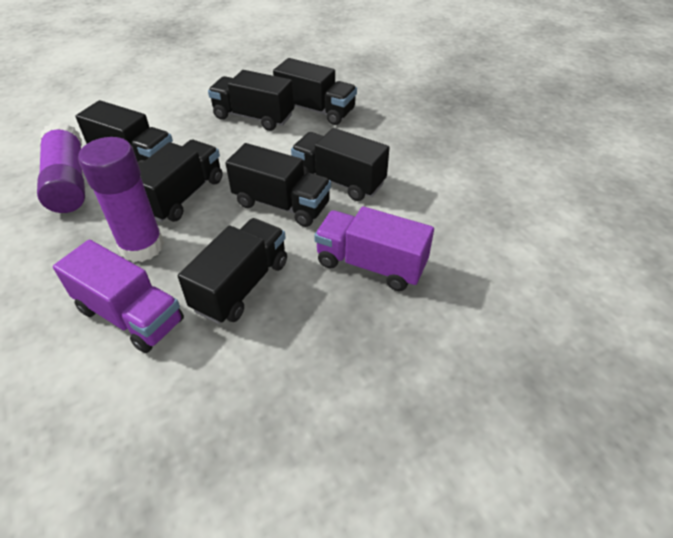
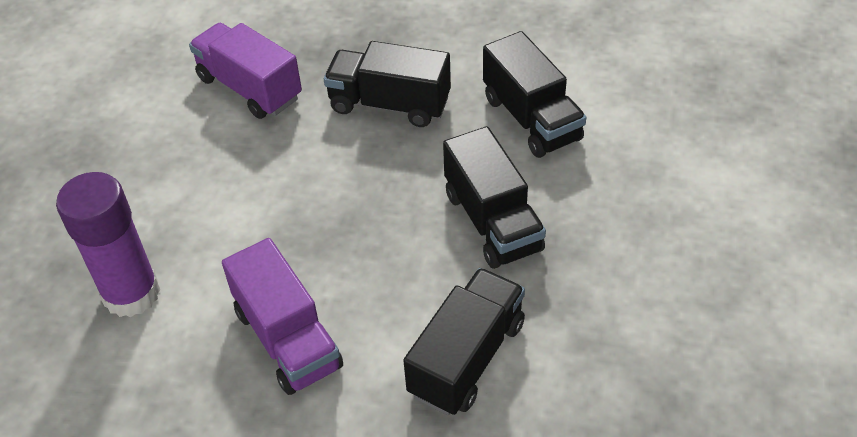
black truck: [75,100,173,165] [139,140,223,222] [178,218,287,324] [208,70,294,131] [226,143,331,227] [273,58,357,125] [291,128,389,201] = 7 -> [324,41,451,127] [403,268,525,415] [443,126,546,269] [483,31,586,158] = 4
purple glue stick: [37,122,85,213] [78,137,164,262] = 2 -> [56,172,160,317] = 1

